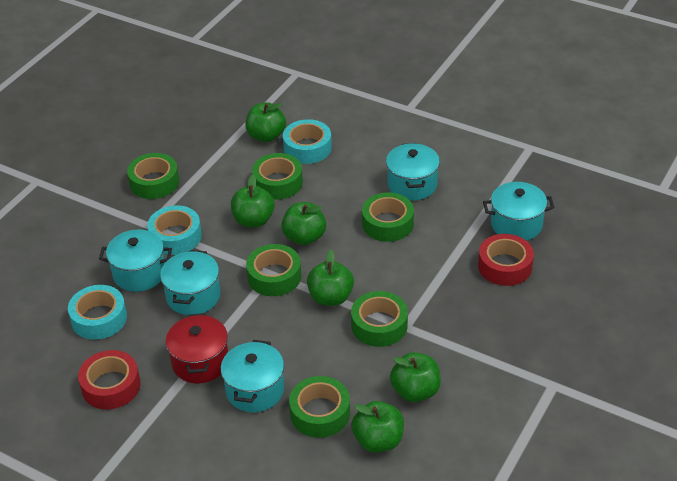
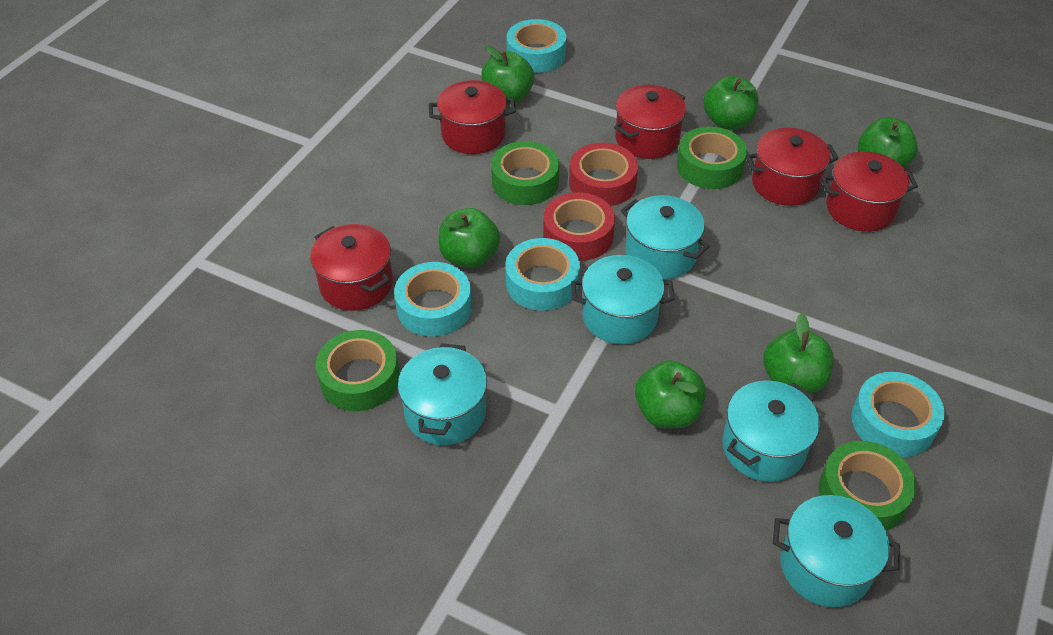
green tape: [127,153,179,199] [246,244,301,296] [252,153,303,200] [289,376,350,438] [351,291,408,347] [362,192,414,242] = 6 -> [316,330,400,411] [491,141,559,205] [677,127,747,189] [819,441,916,531] = 4
red pot: [166,313,228,383] = 1 -> [310,224,393,311] [429,80,516,154] [614,85,686,159] [745,128,839,206] [821,151,918,232] = 5
turquoise tape: [68,285,127,340] [147,205,202,255] [283,119,332,164] = 3 -> [394,262,472,337] [505,238,580,311] [506,19,566,73] [851,372,945,457] = 4

